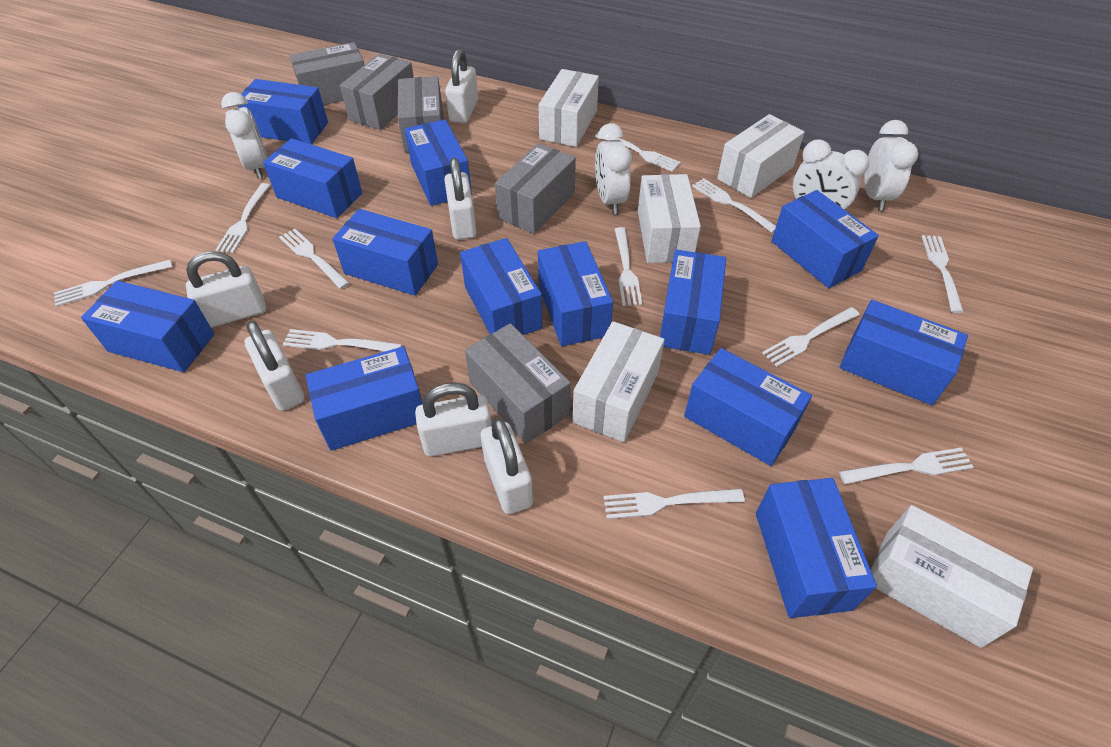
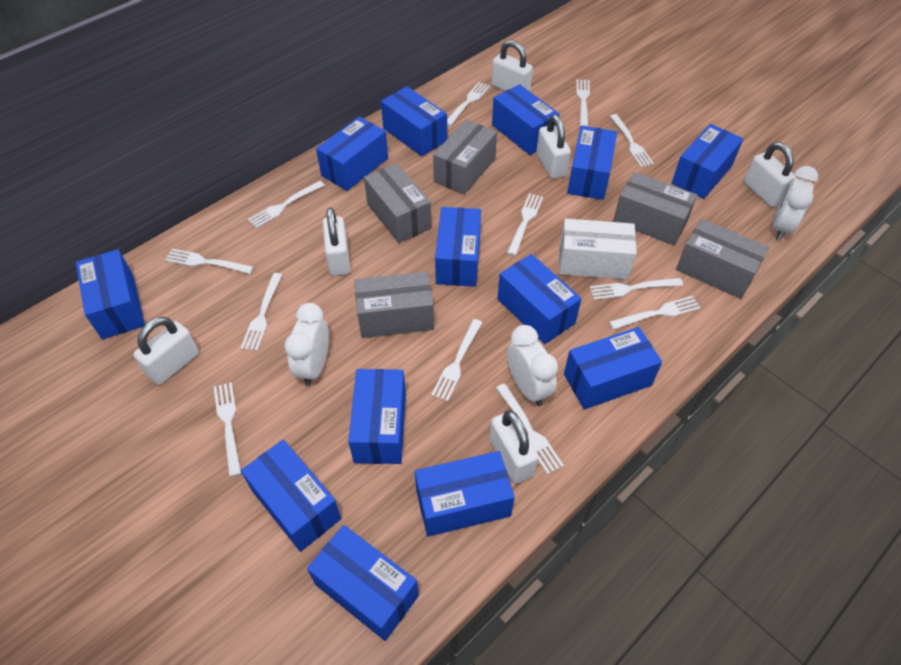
white box: [539,69,599,147] [572,321,665,442] [638,174,701,263] [717,114,805,198] [871,505,1033,648] = 5 -> [559,219,637,280] = 1
white clock: [221,92,267,179] [595,123,632,214] [793,140,869,209] [864,120,918,211] = 4 -> [285,303,329,386] [507,325,558,406] [773,166,818,240] = 3
white fork: [54,260,172,307] [216,183,270,253] [279,229,350,289] [283,329,402,352] [595,133,681,172] [603,489,745,519] [615,227,642,306] [692,178,776,233] [762,307,860,367] [839,447,974,484] [921,235,964,313] = 11 -> [165,249,254,274] [214,382,241,477] [241,273,282,351] [248,181,325,228] [431,319,483,402] [447,82,490,126] [496,383,564,475] [507,193,543,256] [576,79,590,127] [590,278,683,300] [609,296,701,330] [610,114,654,167] = 12

